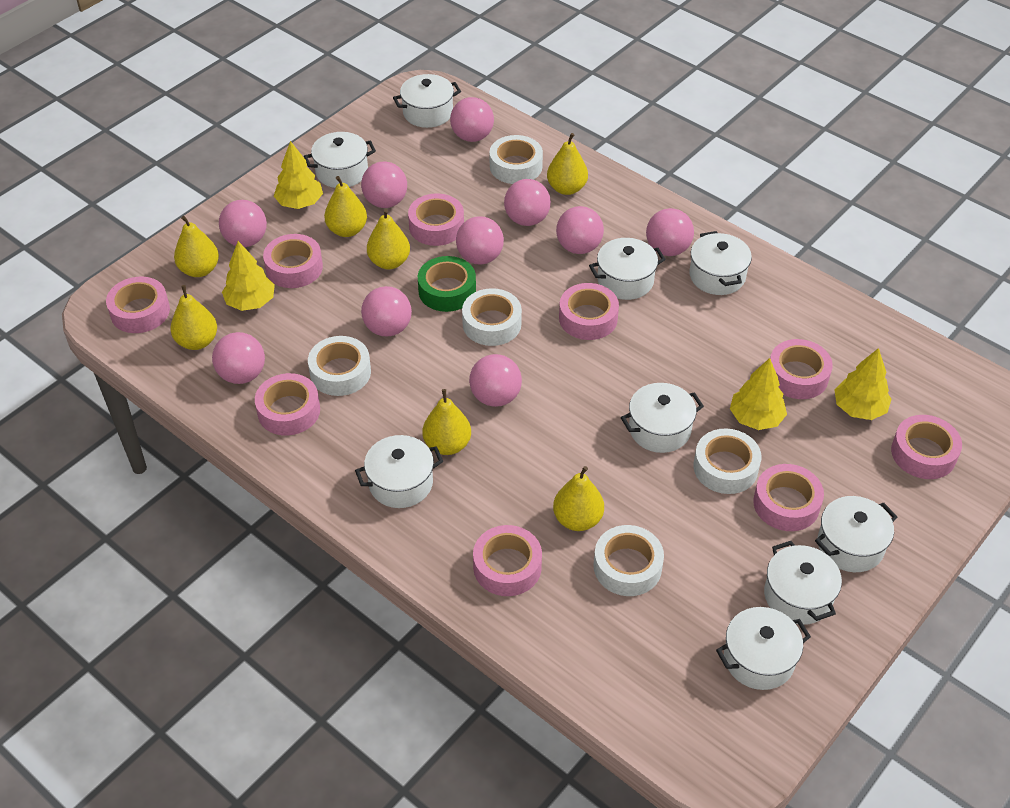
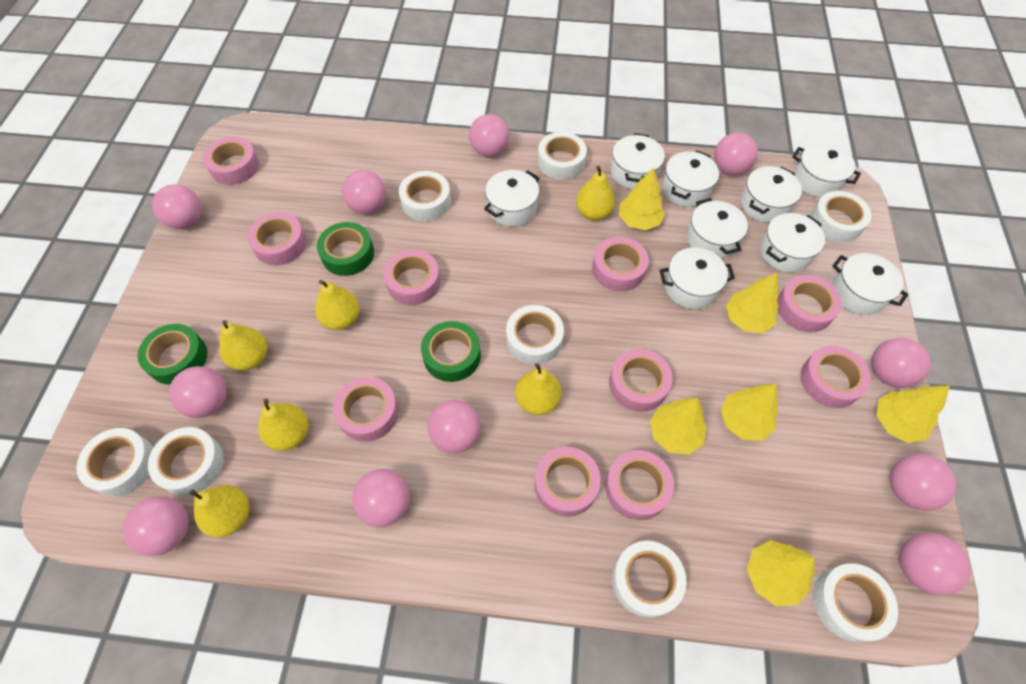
green tape: [418,256,476,312] = 1 -> [138,324,207,385] [317,222,374,276] [421,321,481,382] = 3
pink ball: [212,332,265,384] [219,200,267,247] [361,162,407,208] [361,286,412,337] [450,97,494,142] [456,216,504,265] [469,354,522,407] [504,179,551,226] [556,206,604,254] [646,208,694,256] = 10 -> [122,496,189,556] [152,184,202,229] [169,366,227,418] [342,170,386,214] [352,469,410,527] [427,400,481,453] [469,114,509,157] [714,133,758,176] [871,338,931,388] [890,454,956,511] [900,533,971,595] = 11
pink tape: [106,277,170,333] [255,373,320,436] [263,234,323,288] [408,194,464,246] [473,525,542,596] [559,283,619,340] [753,464,824,531] [770,339,833,399] [891,415,962,479] = 9 -> [203,137,259,185] [247,212,306,266] [333,377,399,442] [383,249,441,305] [534,447,601,517] [592,237,649,291] [605,450,674,520] [609,349,672,412] [777,275,842,332] [800,346,871,408] = 10
white tape: [308,336,371,396] [462,288,522,346] [489,135,543,184] [594,525,664,596] [693,429,761,494] = 5 -> [76,428,153,496] [148,427,224,496] [399,171,451,221] [506,305,564,364] [538,132,587,180] [612,541,687,618] [811,191,871,243] [813,563,898,642] = 8
yellow pear: [171,285,217,350] [174,216,219,277] [324,176,367,237] [367,209,410,269] [422,389,471,455] [547,133,588,195] [553,466,604,531] = 7 -> [189,485,249,538] [219,320,267,371] [258,399,308,451] [315,280,360,330] [515,363,562,415] [576,166,615,221] = 6
yellow tree: [222,241,275,311] [274,141,323,209] [730,358,787,430] [834,348,892,420] = 4 -> [619,167,665,230] [650,398,707,455] [721,384,778,441] [726,273,779,333] [747,540,815,606] [876,386,950,443] = 6

